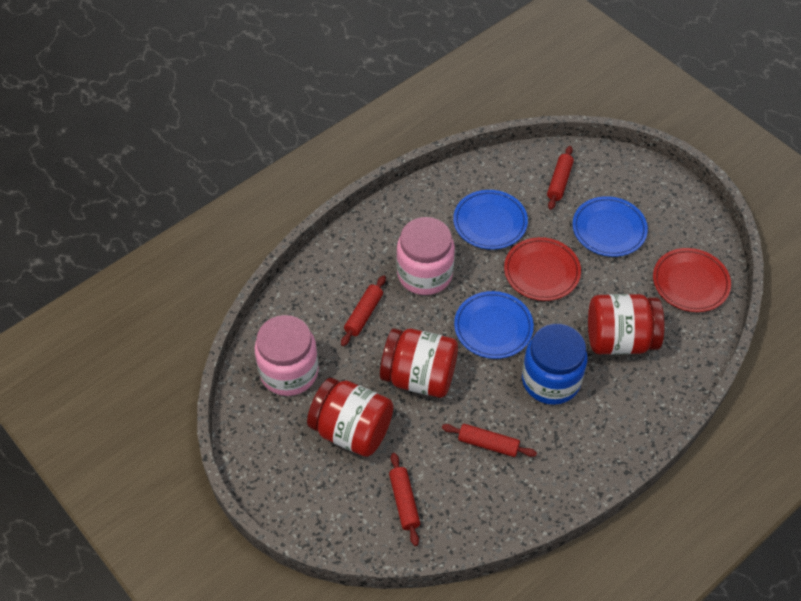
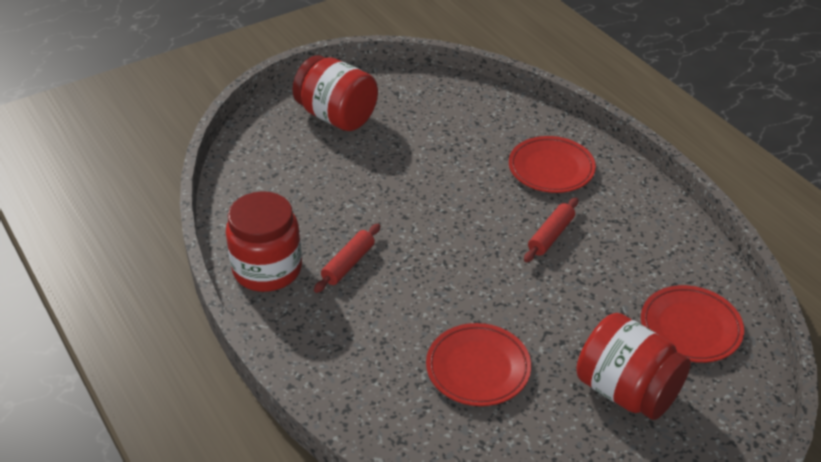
blue jar: [522,324,587,405] = 1 -> none = 0
blue plate: [453,190,528,250] [454,291,534,359] [572,196,648,257] = 3 -> none = 0
pink jar: [255,315,319,396] [396,217,455,295] = 2 -> none = 0
red plate: [504,237,581,301] [653,248,731,312] = 2 -> [426,323,531,406] [509,136,596,193] [641,285,744,363] = 3
red rolling pin: [341,275,386,346] [389,453,420,546] [442,424,537,457] [547,146,574,210] = 4 -> [314,224,380,293] [524,198,578,262] = 2

